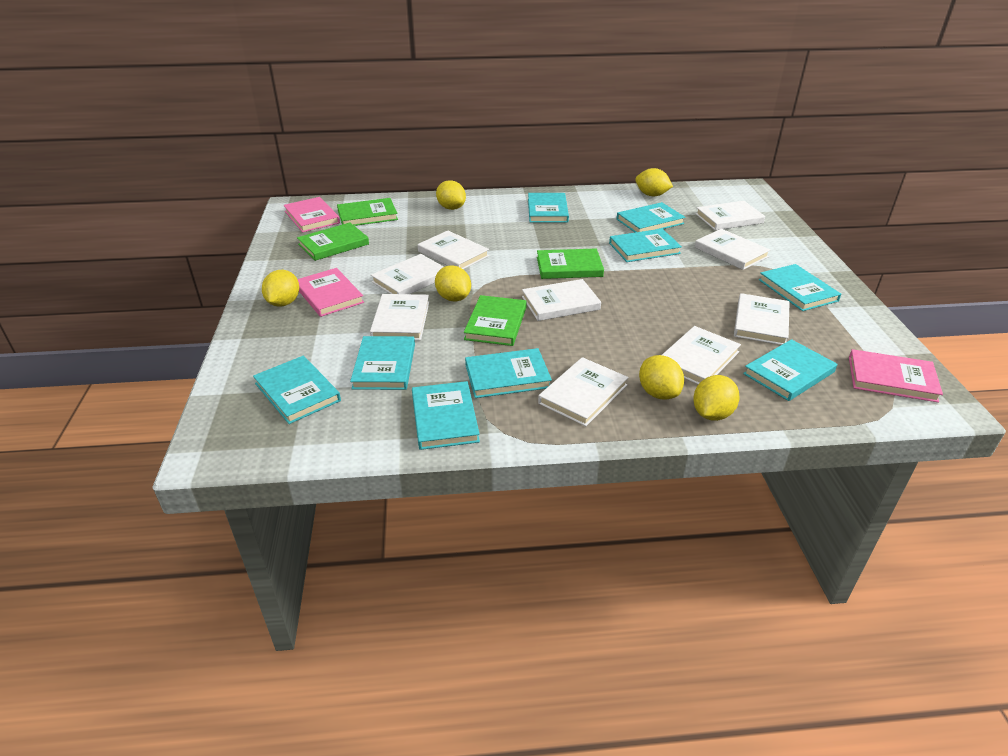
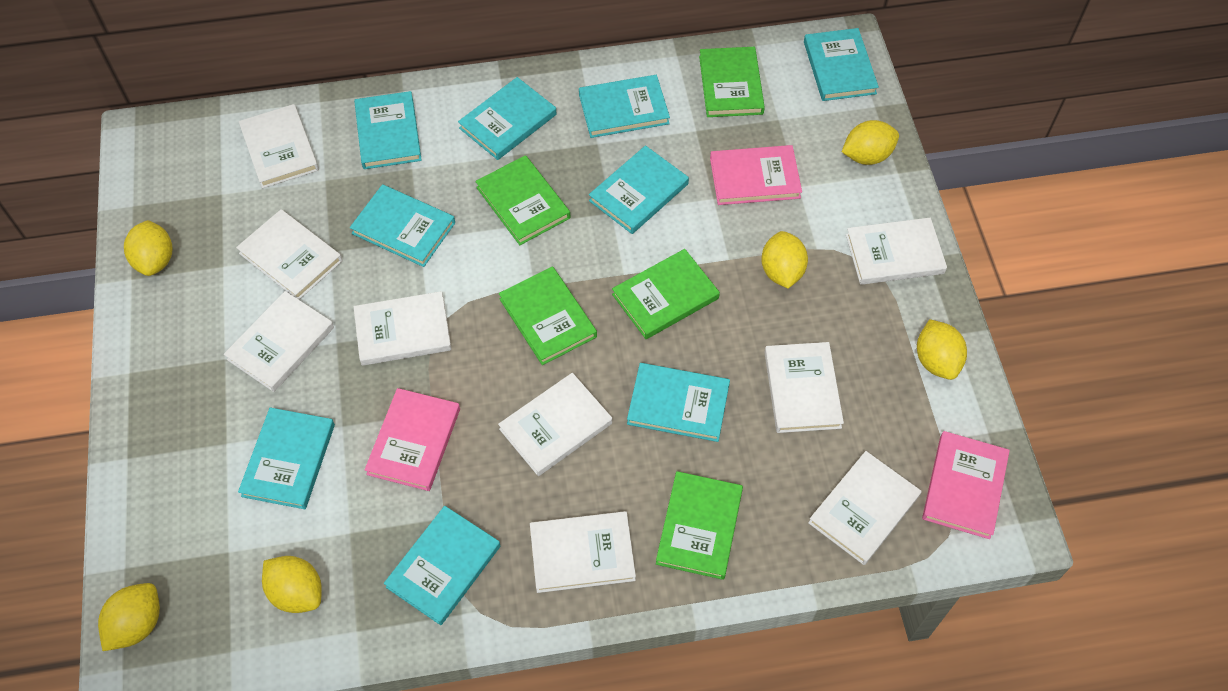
green book: [297,223,369,261] [337,198,398,226] [464,295,527,346] [537,248,604,279] = 4 -> [475,155,570,245] [499,266,597,365] [612,249,720,339] [656,471,743,580] [699,47,765,117] = 5

